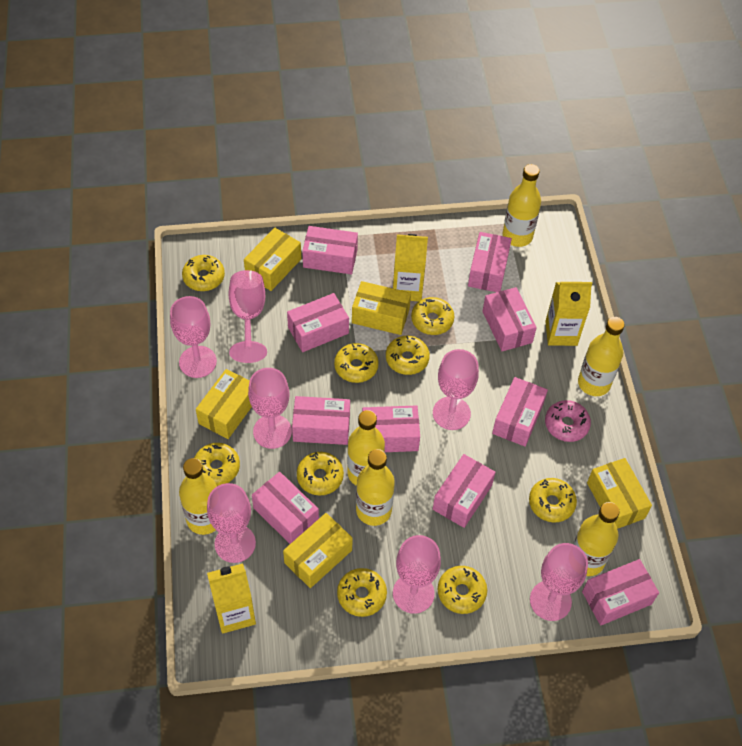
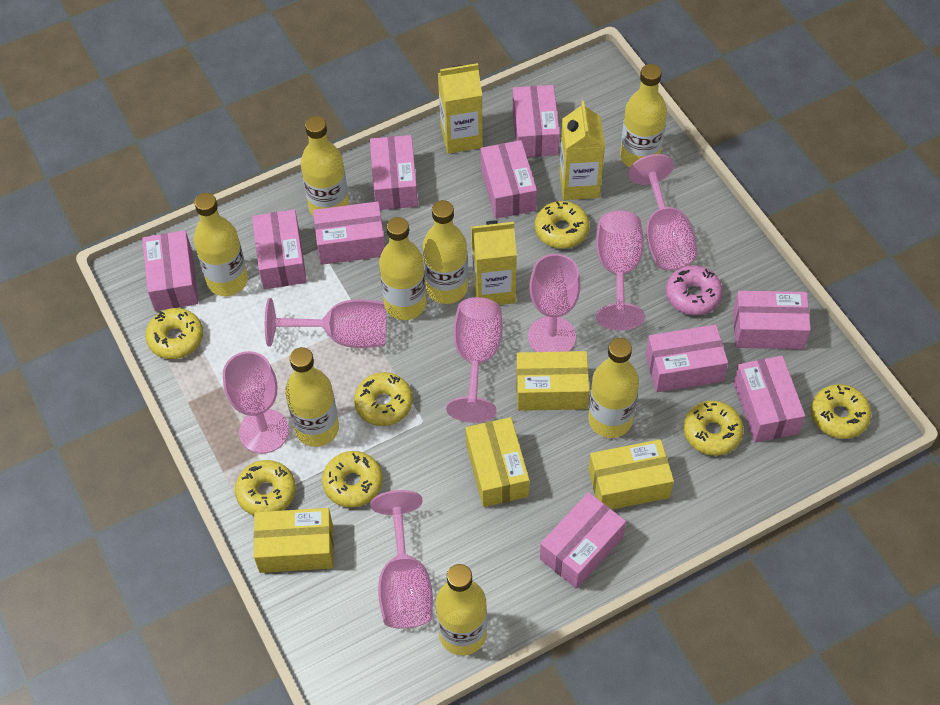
yellow bottle: [179,458,217,535] [347,410,385,486] [356,449,395,526] [503,164,541,247] [573,502,619,576] [578,317,625,396] = 6 -> [194,193,248,296] [285,347,339,447] [301,116,349,217] [379,217,426,320] [423,200,468,304] [436,564,487,656] [588,338,639,438] [620,64,667,168] = 8
yellow box: [196,369,252,439] [244,228,301,291] [283,513,353,588] [352,281,411,335] [587,458,652,529] = 5 -> [254,508,333,573] [465,417,529,507] [516,351,590,411] [588,439,674,510] = 4
yellow donut: [182,255,225,291] [194,443,240,486] [297,452,344,496] [334,343,379,383] [337,568,387,617] [386,336,430,375] [411,297,454,335] [438,566,487,614] [529,478,577,522] = 9 -> [145,308,203,359] [235,460,296,515] [322,451,383,508] [354,372,413,426] [535,201,589,249] [683,401,744,456] [811,384,872,439] = 7

